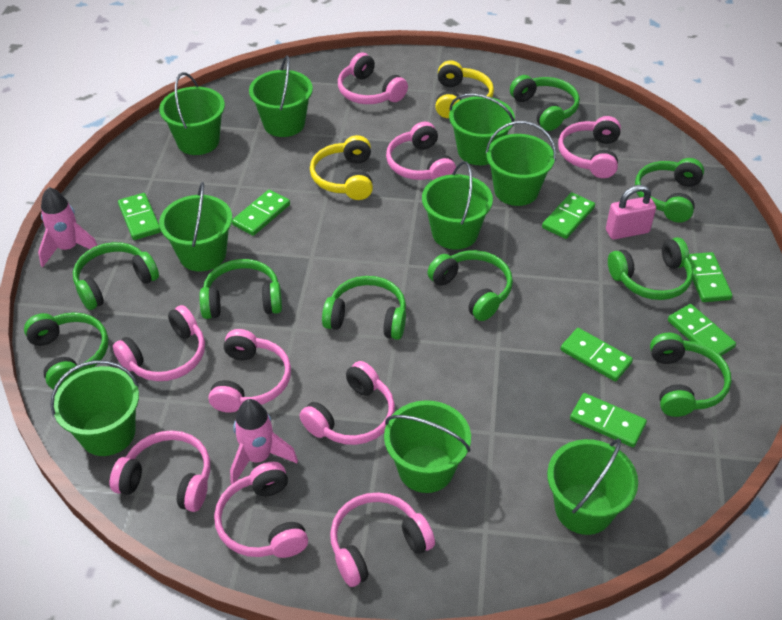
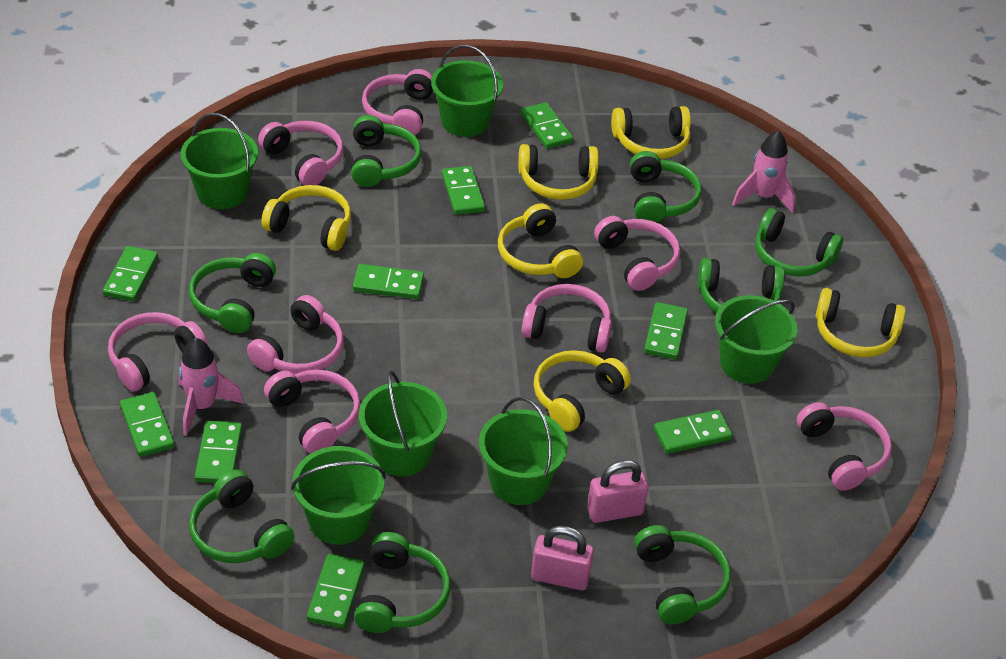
green bucket: [50,360,139,456] [159,72,225,155] [159,182,232,271] [249,55,313,137] [384,400,471,493] [422,161,493,250] [449,93,515,165] [485,121,556,206] [547,439,638,535] = 9 -> [180,113,258,209] [291,446,386,545] [359,371,447,476] [431,45,503,137] [479,397,568,505] [715,295,798,384] = 6
green domino: [118,193,161,240] [232,190,290,236] [542,192,595,239] [560,328,633,382] [570,393,647,447] [668,304,736,356] [689,252,732,302] = 7 -> [103,246,158,301] [120,392,175,457] [195,421,242,483] [307,554,365,628] [353,264,424,299] [442,166,485,215] [520,102,573,149] [644,302,688,360] [654,410,733,454] = 9
green headphones: [24,312,108,390] [73,242,159,310] [199,259,282,319] [322,276,406,340] [427,250,513,321] [510,75,580,131] [608,237,693,300] [635,158,704,223] [650,332,731,417] = 9 -> [189,253,276,333] [189,469,294,563] [351,115,422,187] [354,532,451,633] [630,151,702,223] [634,525,731,625] [697,258,785,313] [755,208,843,277] = 8
pink headphones: [110,431,210,512] [113,305,205,381] [209,329,291,413] [214,462,308,558] [300,361,395,445] [330,493,435,587] [338,53,408,104] [386,122,456,181] [558,116,621,178] = 9 -> [108,312,208,392] [247,295,344,374] [258,121,343,186] [264,370,361,454] [362,69,433,135] [522,284,612,353] [594,216,680,291] [796,402,892,491] = 8
pink padlock: [606,185,656,240] = 1 -> [531,526,594,590] [587,460,648,523] = 2
yellow headphones: [310,135,373,200] [435,60,494,118] = 2 -> [261,185,351,251] [498,203,583,278] [518,144,599,200] [534,350,631,432] [611,106,691,159] [816,288,906,357] = 6

